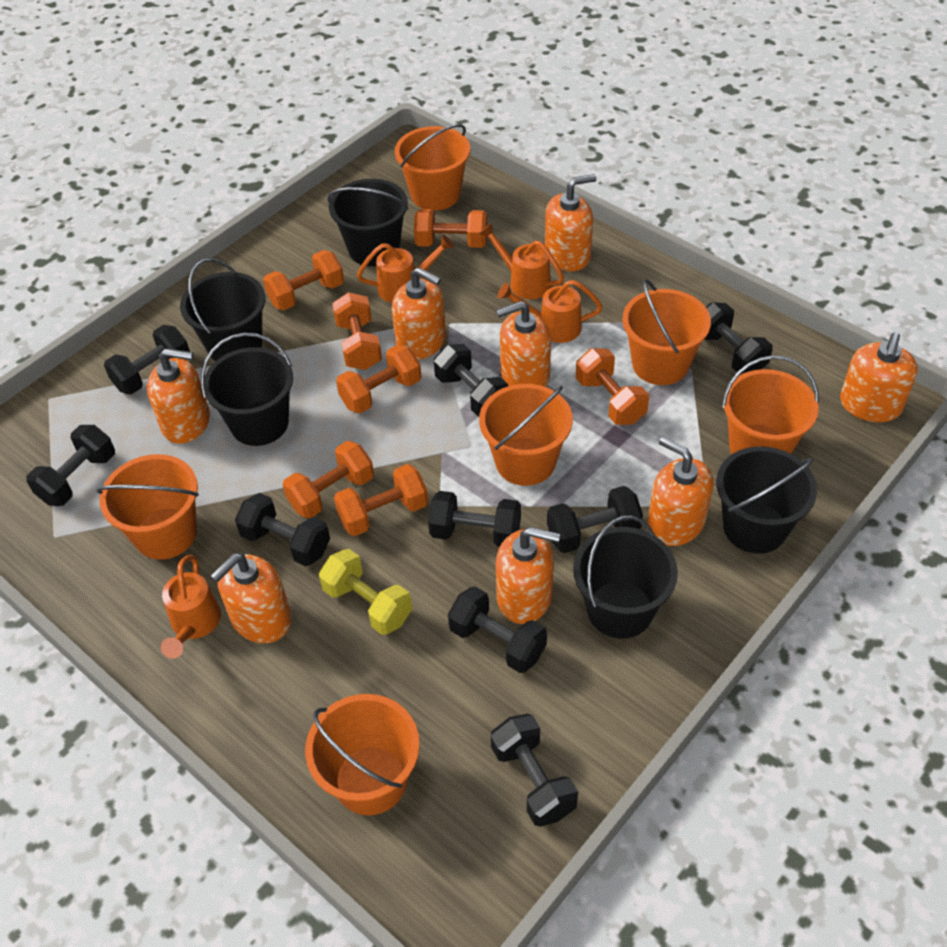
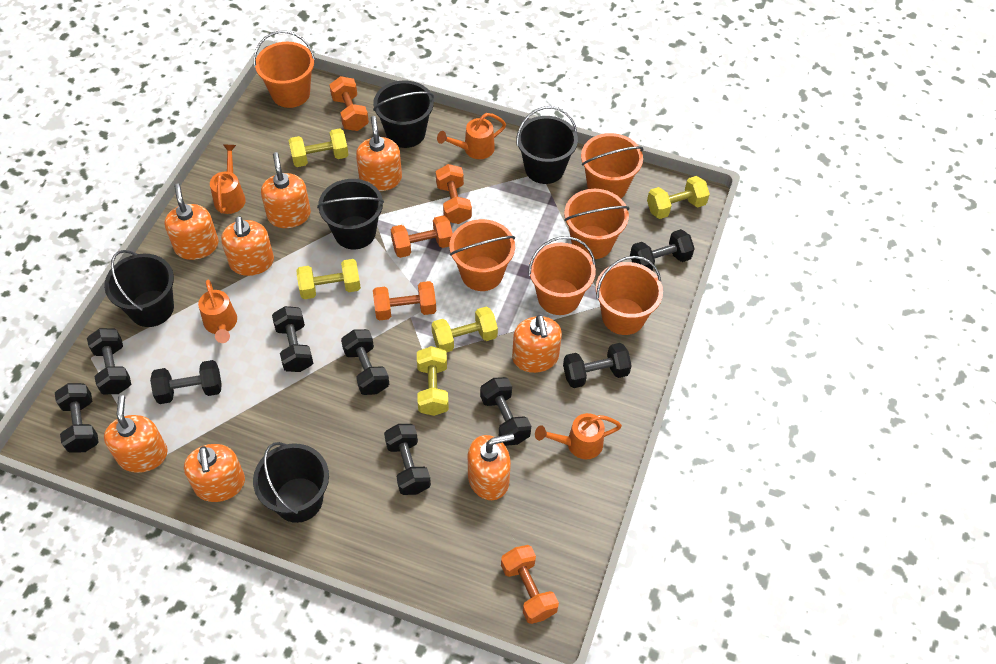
orange dumbbell: [263,250,344,310] [282,441,374,518] [332,292,382,370] [334,464,428,536] [336,345,421,414] [414,209,487,248] [576,348,649,425] = 7 -> [329,76,369,131] [373,281,436,321] [391,215,453,258] [436,164,472,224] [501,545,559,624] = 5
yellow dumbbell: [319,549,412,635] = 1 -> [288,129,349,167] [297,259,361,299] [417,346,449,416] [431,306,498,352] [647,176,710,219] = 5

